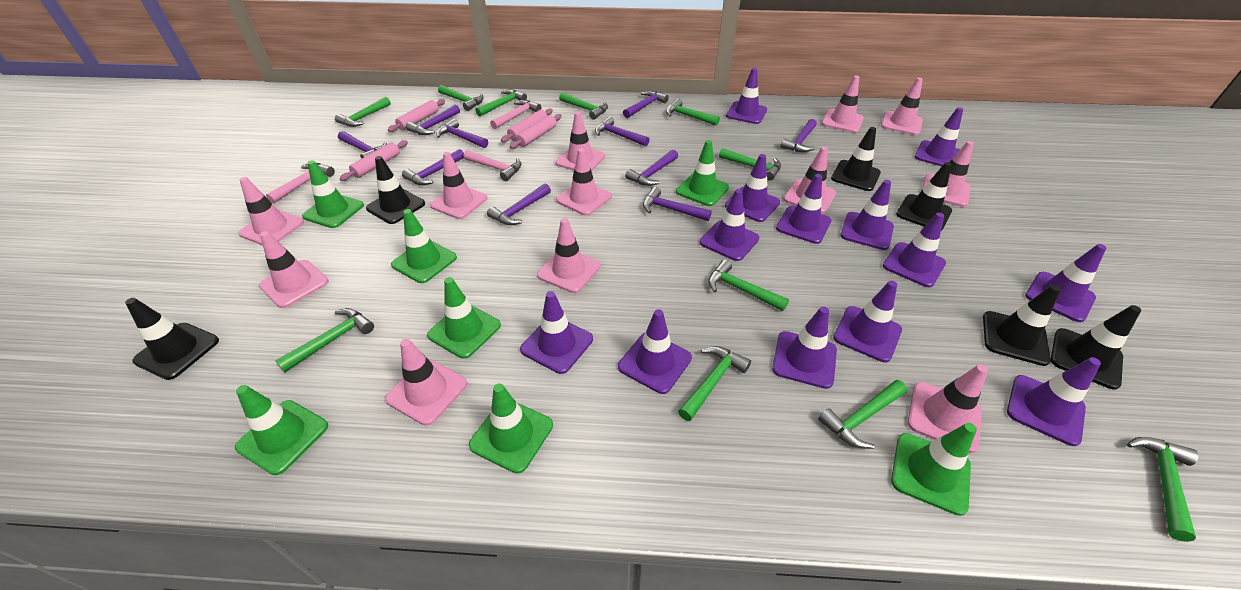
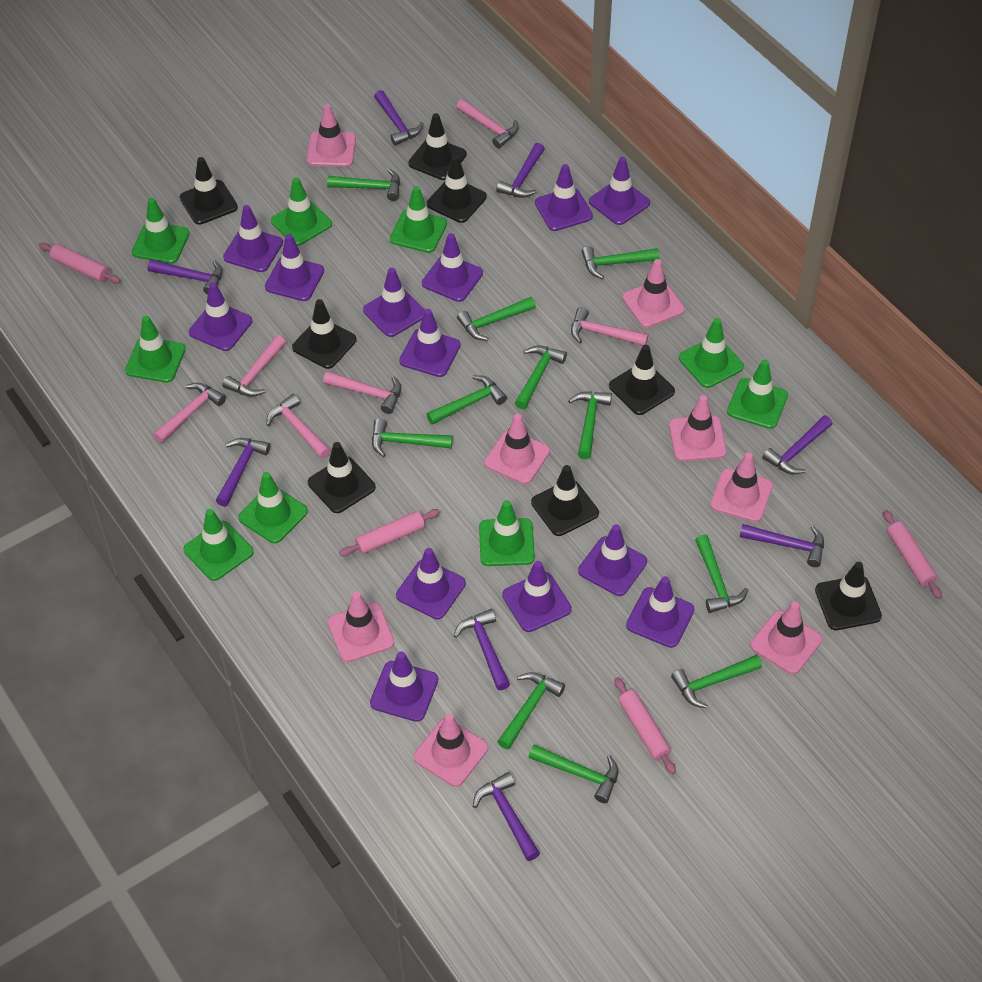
black traffic cone: [125,298,219,380] [366,156,425,224] [831,127,881,191] [896,162,952,231] [983,285,1061,366] [1051,305,1141,389] = 6 -> [180,157,238,225] [292,299,357,369] [308,442,376,513] [408,113,467,180] [427,155,487,223] [531,465,599,536] [609,345,675,415] [815,562,882,630] = 8
green traffic cone: [235,385,328,475] [302,160,364,228] [391,209,457,283] [427,277,501,359] [469,383,553,473] [676,140,729,206] [891,423,977,516] = 7 -> [125,316,186,383] [132,198,190,264] [183,509,254,581] [238,472,308,543] [271,177,332,246] [390,186,447,253] [479,500,535,566] [679,318,744,388] [727,360,788,429] = 9
pink hammer: [266,163,335,203] [464,150,522,181] [490,100,541,129] = 3 -> [153,383,226,443] [222,335,286,397] [267,394,331,459] [323,371,401,414] [456,99,519,148] [571,307,648,346] = 6
pink traffic cone: [238,177,304,245] [259,231,329,308] [385,339,467,426] [430,152,487,219] [537,218,600,293] [555,112,605,171] [556,148,612,216] [784,147,836,213] [822,76,864,133] [881,78,923,135] [908,364,988,453] [922,141,974,207] = 12 -> [307,104,356,167] [328,592,394,662] [414,714,488,787] [484,414,550,484] [623,259,685,328] [669,395,727,461] [710,453,773,522] [750,602,822,674] = 8
purple hammer: [338,131,387,159] [402,149,464,185] [406,105,460,135] [436,119,488,148] [487,183,551,225] [595,117,649,146] [623,91,669,118] [625,150,678,186] [643,187,712,221] [780,119,817,152] = 10 -> [147,259,223,294] [216,438,270,507] [374,90,424,145] [454,609,510,690] [473,772,540,861] [496,143,545,198] [740,524,824,567] [762,415,832,474] = 8

